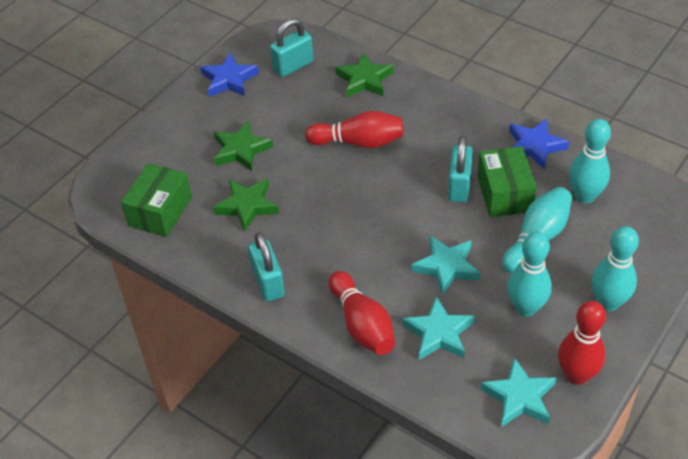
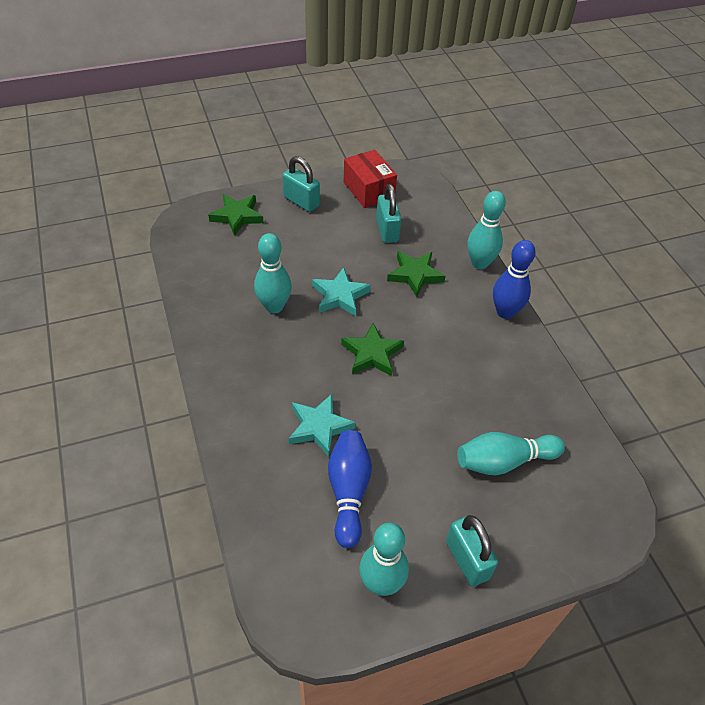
blue bowling pin: none = 0 -> [328,430,372,548] [493,240,536,319] = 2
blue star: [200,53,259,97] [509,118,569,170] = 2 -> none = 0
green box: [121,163,192,237] [477,147,537,217] = 2 -> none = 0
red bowling pin: [305,111,404,148] [329,271,395,355] [558,301,606,385] = 3 -> none = 0
red box: none = 0 -> [344,150,397,208] = 1
turquoise star: [402,296,474,360] [411,236,481,296] [480,357,556,427] = 3 -> [289,394,356,457] [312,267,371,316] = 2

